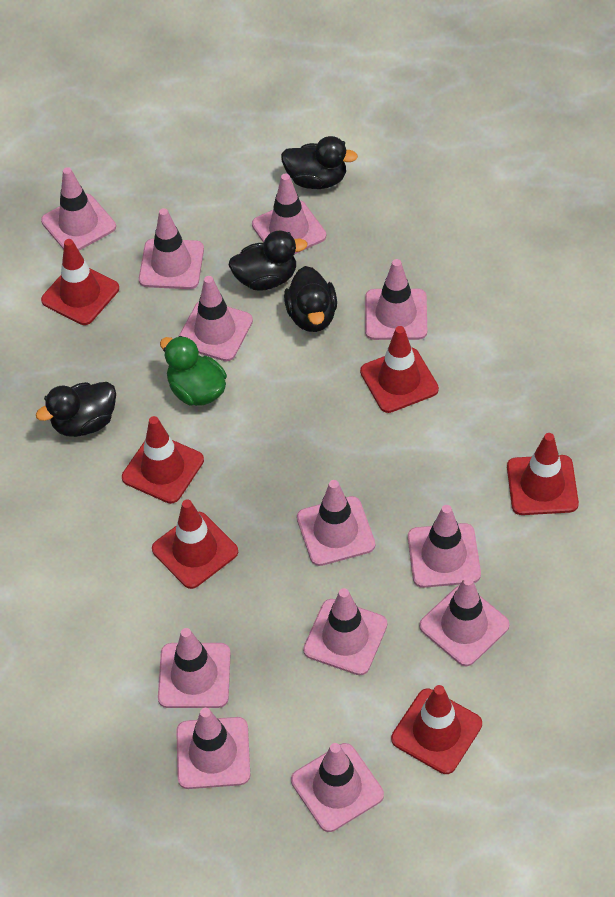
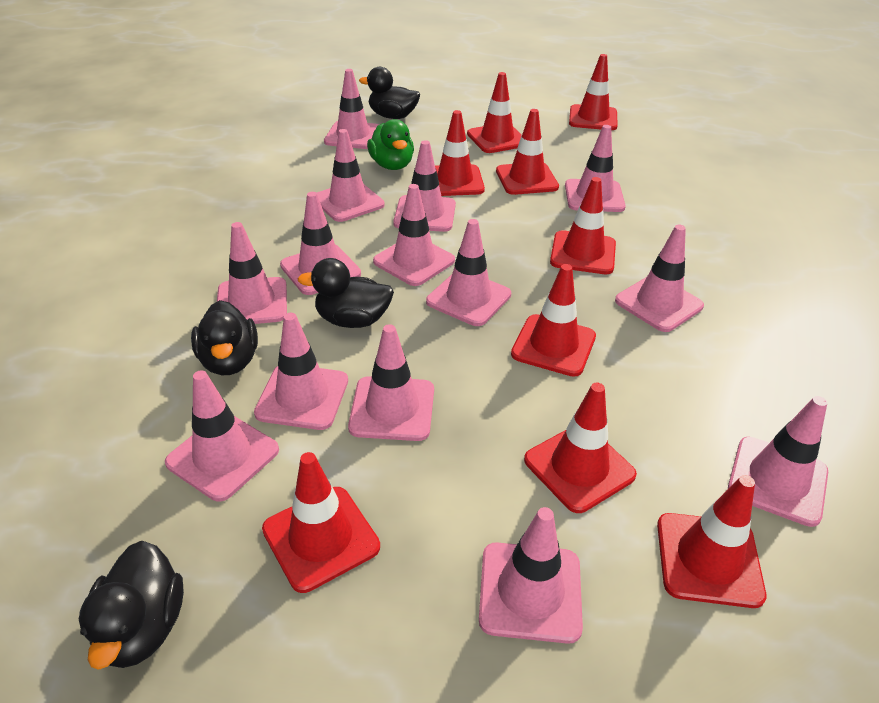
pink traffic cone: [41,167,116,251] [139,208,204,289] [158,628,231,708] [176,708,250,789] [178,276,253,361] [252,173,326,254] [291,743,384,832] [297,480,375,566] [303,588,387,675] [365,259,427,340] [408,505,481,588] [419,576,510,666] = 12 -> [165,371,279,502] [217,222,287,324] [254,313,348,430] [280,192,361,295] [317,129,385,222] [324,69,379,149] [348,324,434,441] [373,184,455,286] [393,140,456,232] [426,219,511,326] [479,507,583,644] [565,125,626,212] [615,225,704,332] [728,396,828,527] = 14
red traffic cone: [41,239,119,325] [122,416,204,504] [152,499,238,589] [360,326,439,413] [391,685,482,774] [507,433,579,515] = 6 -> [262,452,380,593] [435,110,485,196] [467,72,522,153] [496,109,559,195] [511,264,596,377] [524,383,637,513] [550,177,616,274] [569,54,618,130] [657,475,766,608] = 9

